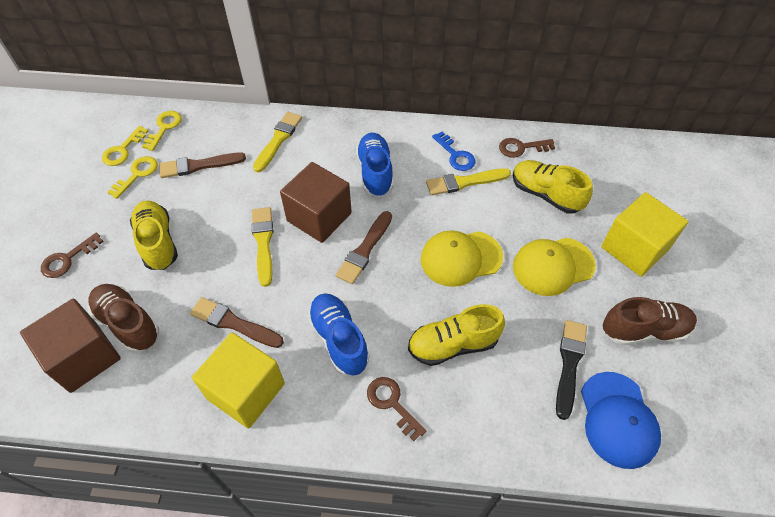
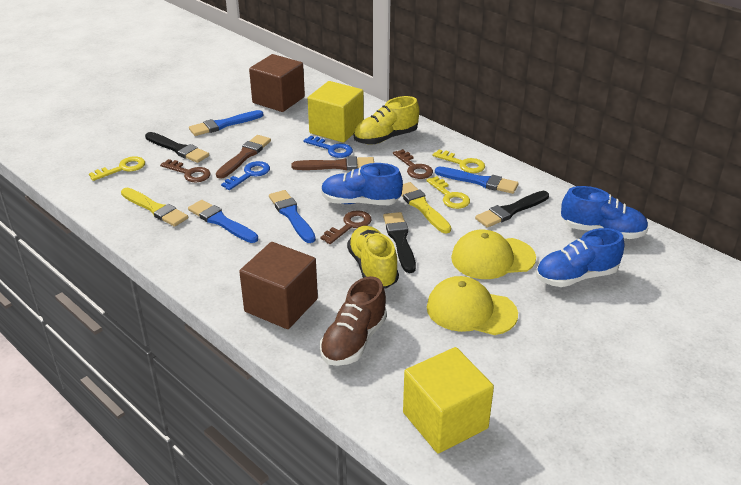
black brush: [556,320,587,420] = 1 -> [145,132,209,163] [383,212,416,273] [475,191,549,228] = 3
blue brush: none = 0 -> [188,200,258,243] [189,110,263,136] [269,190,316,243] [435,167,519,194] = 4
blue cap: [581,372,661,469] = 1 -> none = 0
blue key: [432,132,476,171] = 1 -> [221,161,270,190] [304,136,353,158] = 2
blue shoe: [307,293,369,375] [356,133,393,197] = 2 -> [321,163,403,205] [536,228,624,287] [561,186,648,239] = 3
brown brush: [159,152,246,178] [190,297,284,348] [336,211,392,284] = 3 -> [216,135,271,179] [291,156,374,171] = 2
brown shoe: [88,284,159,353] [603,297,697,345] = 2 -> [320,276,387,366] = 1
yellow brush: [252,207,273,287] [253,112,302,172] [426,168,511,196] = 3 -> [121,188,188,227] [401,182,451,234] = 2
yellow shoe: [130,201,178,270] [408,304,505,366] [513,160,593,214] = 3 -> [347,226,399,288] [354,96,419,145] = 2

